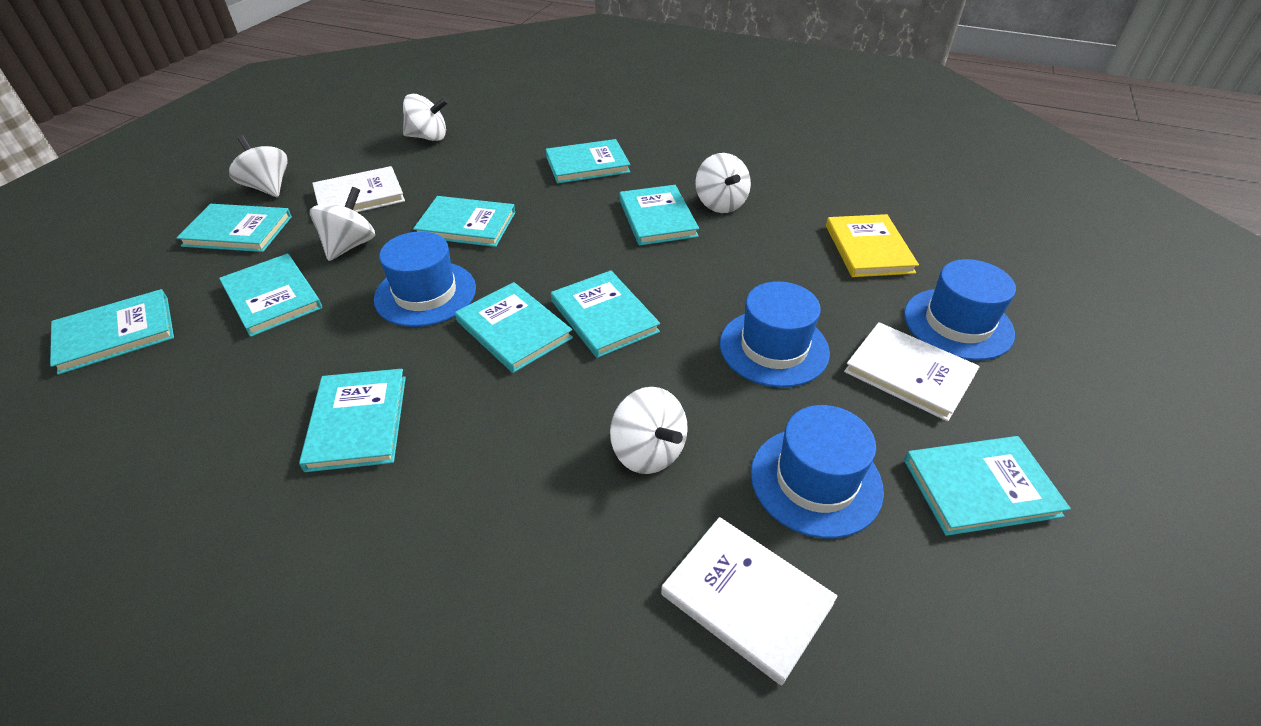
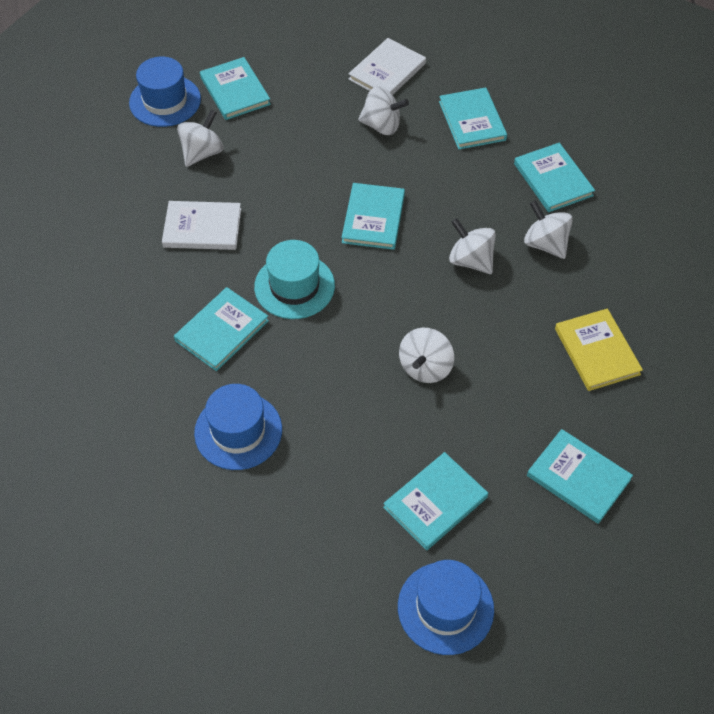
blue hat: [374,231,476,327] [720,281,830,388] [751,405,884,538] [904,259,1016,361] = 4 -> [129,57,201,127] [194,384,282,470] [398,560,494,655] = 3
turquoise book: [50,289,174,375] [177,204,292,252] [219,254,322,337] [299,369,406,472] [413,196,515,247] [455,282,573,373] [546,139,630,184] [551,270,660,358] [619,185,699,246] [904,436,1071,536] = 10 -> [174,287,269,371] [200,57,271,120] [341,183,405,250] [383,452,488,550] [439,87,507,149] [514,143,595,212] [527,429,633,524] = 7
turquoise hat: none = 0 -> [254,240,335,319] = 1
white book: [312,166,405,212] [661,517,837,685] [844,322,980,421] = 3 -> [162,201,241,250] [349,38,426,95] = 2

